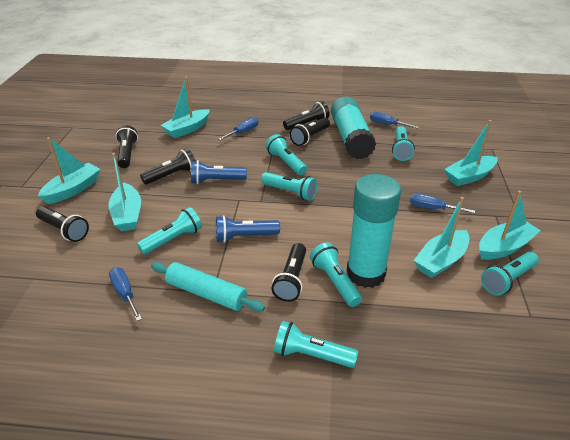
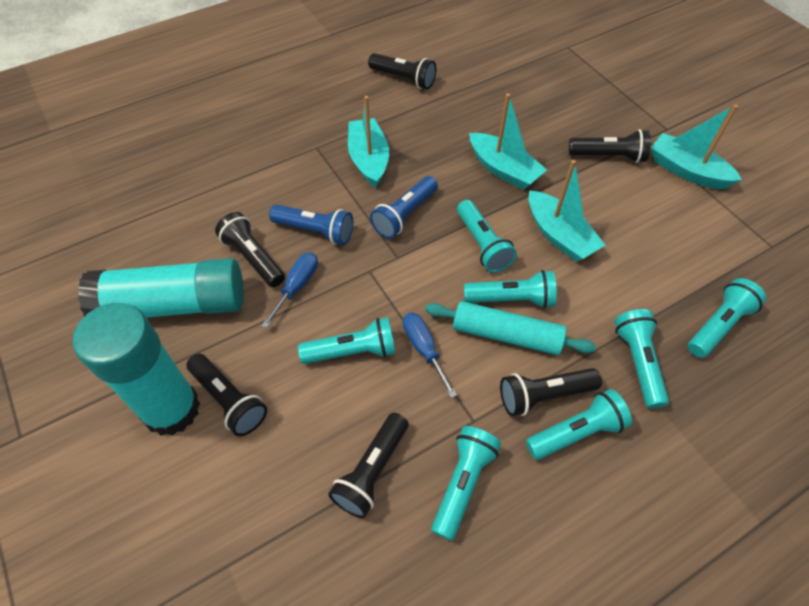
blue screwdriver: [109,267,142,321] [219,117,258,140] [370,112,419,129] [410,193,475,213] = 4 -> [262,252,318,328] [403,313,457,398] = 2
turquoise boat: [38,137,100,204] [108,153,141,231] [160,77,210,138] [414,197,469,278] [444,120,498,186] [479,191,541,260] = 6 -> [348,96,389,188] [469,93,547,190] [529,160,606,262] [651,105,742,189] = 4

